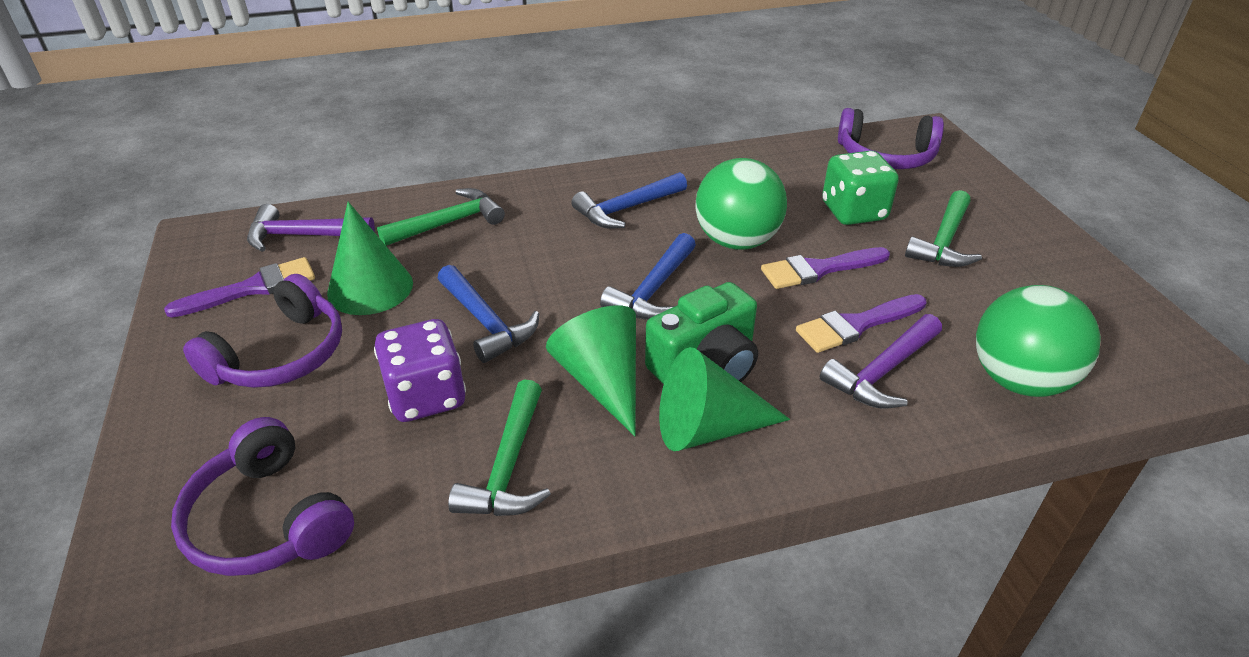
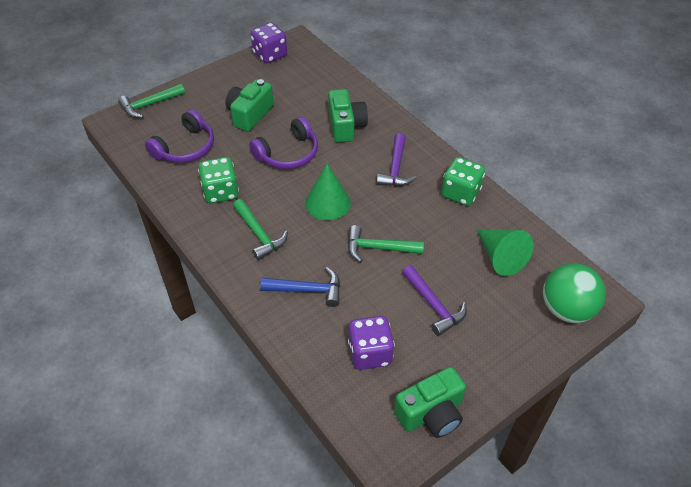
blue hammer: [438,265,539,363] [571,172,687,229] [600,233,696,320] = 3 -> [260,267,340,307] = 1
green ball: [695,158,787,250] [976,285,1101,397] = 2 -> [543,263,606,323] = 1
green camera: [645,282,758,384] = 1 -> [225,79,274,132] [328,89,368,143] [394,367,466,438] = 3
green cone: [327,202,413,315] [546,305,636,436] [659,347,790,451] = 3 -> [305,164,351,220] [477,230,534,276] = 2
green dice: [822,151,899,225] = 1 -> [198,157,239,203] [441,157,485,206] = 2
purple brush: [164,257,315,317] [761,247,890,289] [796,294,926,353] = 3 -> none = 0
purple dice: [374,319,466,422] = 1 -> [251,22,287,63] [348,316,395,370] = 2
purple headphones: [171,417,354,576] [183,274,342,388] [838,108,944,169] = 3 -> [145,109,214,163] [249,116,318,169] = 2

